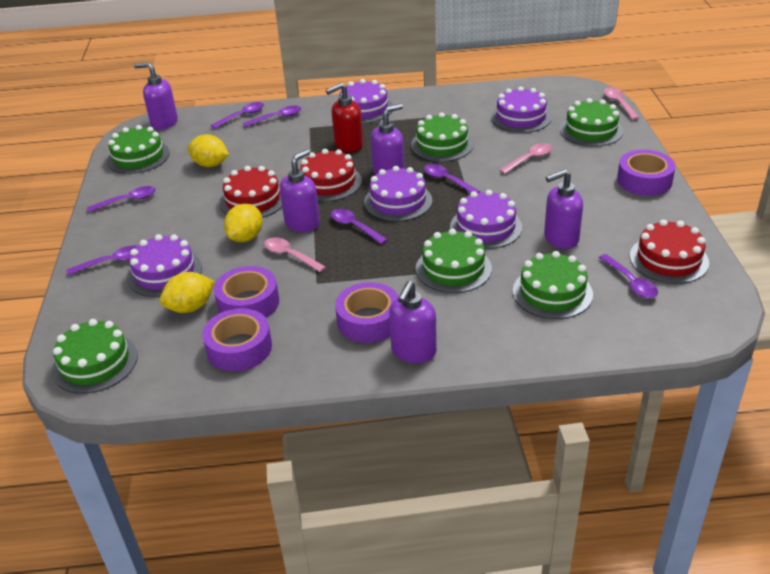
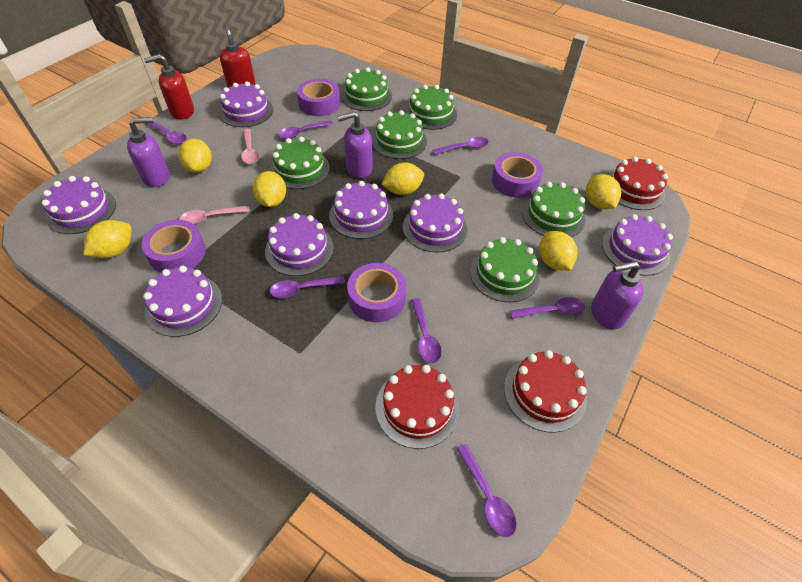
pink spoon: [264,237,326,272] [499,143,552,174] [604,88,639,120] = 3 -> [179,206,250,224] [241,129,259,164] = 2
purple cake: [127,234,202,297] [340,79,393,123] [364,166,432,221] [450,190,522,249] [491,86,552,133] = 5 -> [42,176,116,234] [143,266,222,337] [219,81,273,127] [265,213,334,276] [329,181,393,239] [403,193,467,253] [602,214,673,276] = 7
purple soap dispenser: [134,62,178,130] [280,149,320,232] [371,104,405,175] [389,281,437,363] [544,169,583,249] = 5 -> [127,117,170,187] [337,111,373,178] [591,261,643,330] = 3
red soap dispenser: [326,83,363,152] = 1 -> [144,54,194,120] [220,24,256,88] = 2
yellow lemon: [160,272,215,313] [188,134,229,167] [224,204,263,242] = 3 -> [84,220,131,258] [178,139,212,173] [253,171,286,207] [381,163,424,195] [539,231,578,270] [586,174,621,209] = 6

